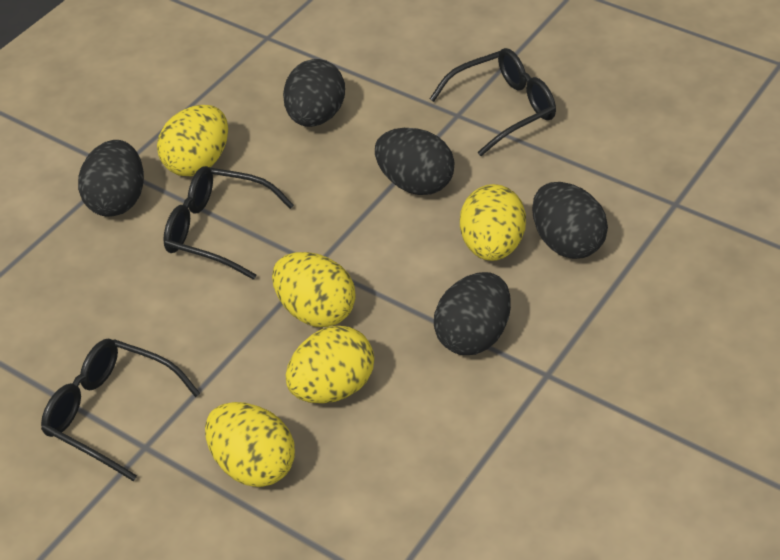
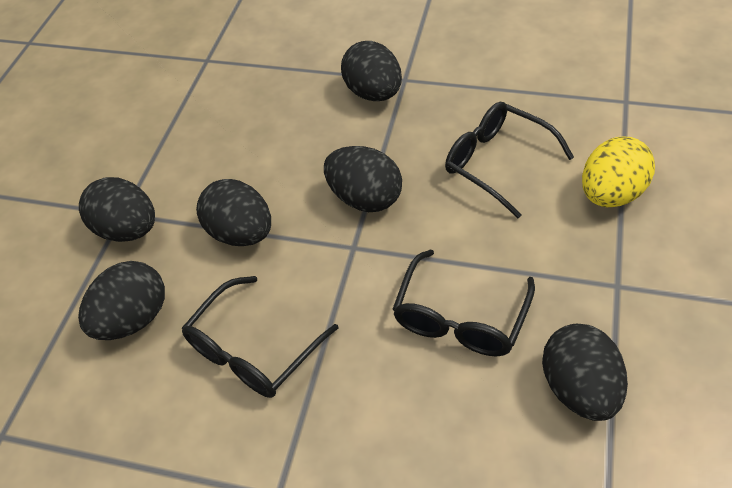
black egg: [78,140,144,217] [283,59,345,127] [375,128,454,195] [434,272,511,355] [532,182,608,259] = 5 -> [78,261,165,340] [79,177,155,242] [196,179,271,246] [324,146,402,212] [341,41,402,101] [542,324,628,421] = 6
yellow egg: [157,105,228,176] [205,402,295,487] [272,252,356,327] [286,326,374,403] [460,184,526,261] = 5 -> [582,137,655,207] = 1

